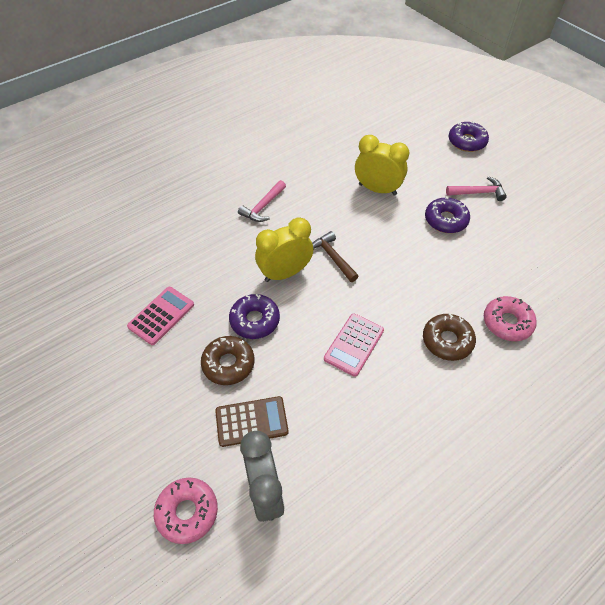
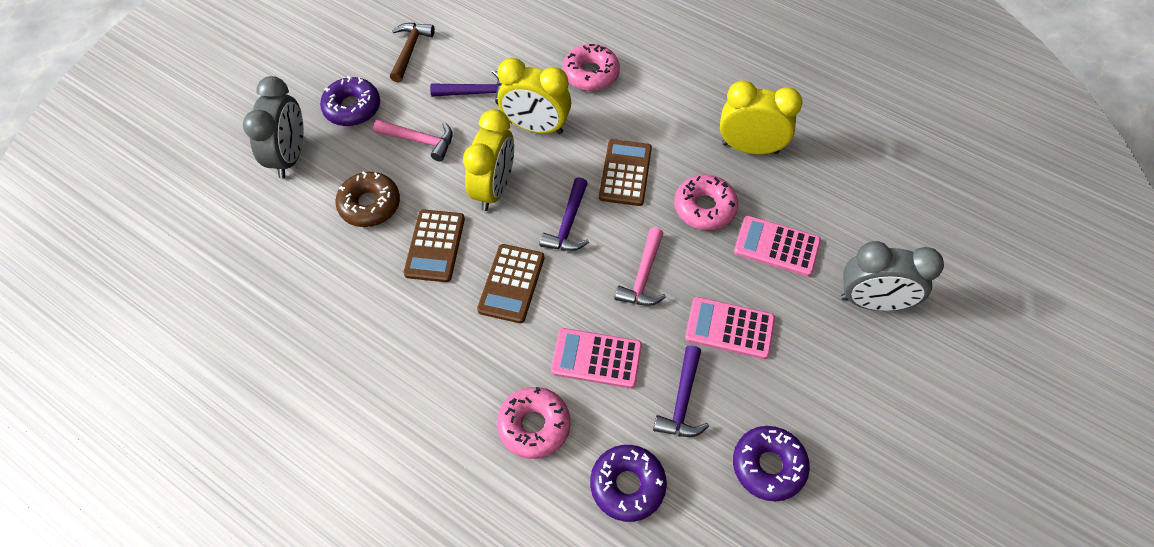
brown calculator: [215,396,289,447] = 1 -> [404,209,465,282] [477,244,544,323] [599,139,652,206] = 3
brown donut: [201,336,255,385] [423,313,476,361] = 2 -> [335,171,400,227] = 1
grey clock: [240,431,285,522] = 1 -> [243,76,304,178] [841,241,944,311] = 2
pink calculator: [127,287,194,345] [324,313,384,377] = 2 -> [551,328,642,388] [685,297,775,359] [734,216,821,277] = 3
pink donut: [154,478,218,544] [484,296,537,341] = 2 -> [497,387,570,459] [563,44,620,91] [674,175,738,230] = 3
purple hammer: none = 0 -> [430,70,502,105] [539,177,589,251] [653,345,709,437] = 3
yellow clock: [255,218,313,282] [355,135,409,196] = 2 -> [463,109,514,211] [498,58,571,135] [720,80,803,155] = 3

